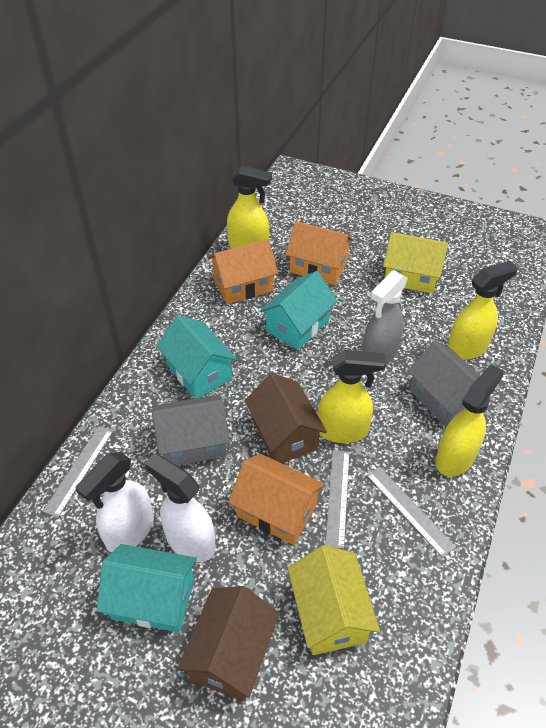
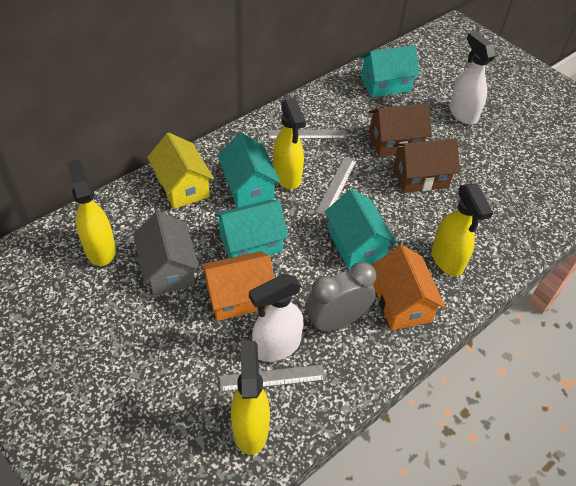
grey clock: none = 0 -> [305,262,376,333] = 1
grey house: [152,395,230,465] [407,341,495,427] = 2 -> [133,211,200,296] = 1
grey spray bottle: [362,270,408,364] = 1 -> none = 0
orange house: [208,239,278,304] [228,454,325,545] [286,221,354,285] = 3 -> [200,251,274,321] [372,245,446,330] = 2
turquoise house: [97,544,197,632] [156,315,237,399] [260,271,337,350] = 3 -> [214,200,288,258] [217,133,281,208] [325,189,396,270] [360,45,420,97] = 4
yellow house: [288,545,380,655] [383,232,448,294] = 2 -> [147,133,214,209] = 1

